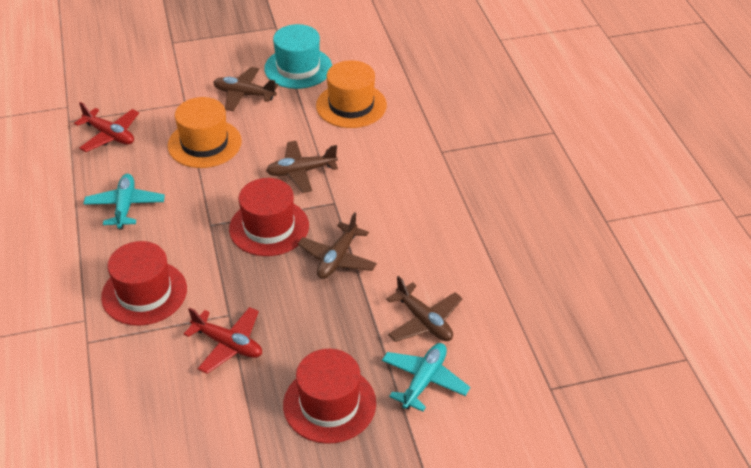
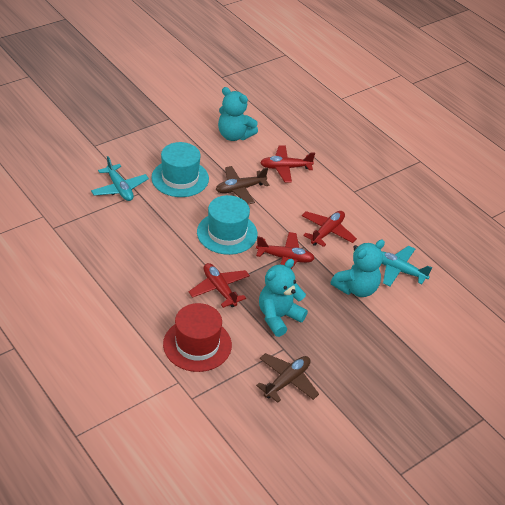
brown plane: [213,67,278,111] [266,141,338,193] [298,212,377,279] [386,276,462,342] = 4 -> [216,166,269,204] [256,353,319,403] = 2
orange hat: [168,97,242,168] [316,60,387,128] = 2 -> none = 0
red hat: [101,241,187,326] [229,178,309,256] [283,349,376,444] = 3 -> [163,303,232,372] = 1
red plane: [74,102,139,152] [184,307,262,374] = 2 -> [188,263,250,308] [256,232,315,269] [260,145,315,183] [302,211,357,247] = 4
turquoise hat: [264,24,332,89] = 1 -> [151,142,209,197] [197,195,258,255] = 2
turquoise teddy bear: none = 0 -> [218,87,258,141] [259,259,308,337] [331,240,385,297] = 3

